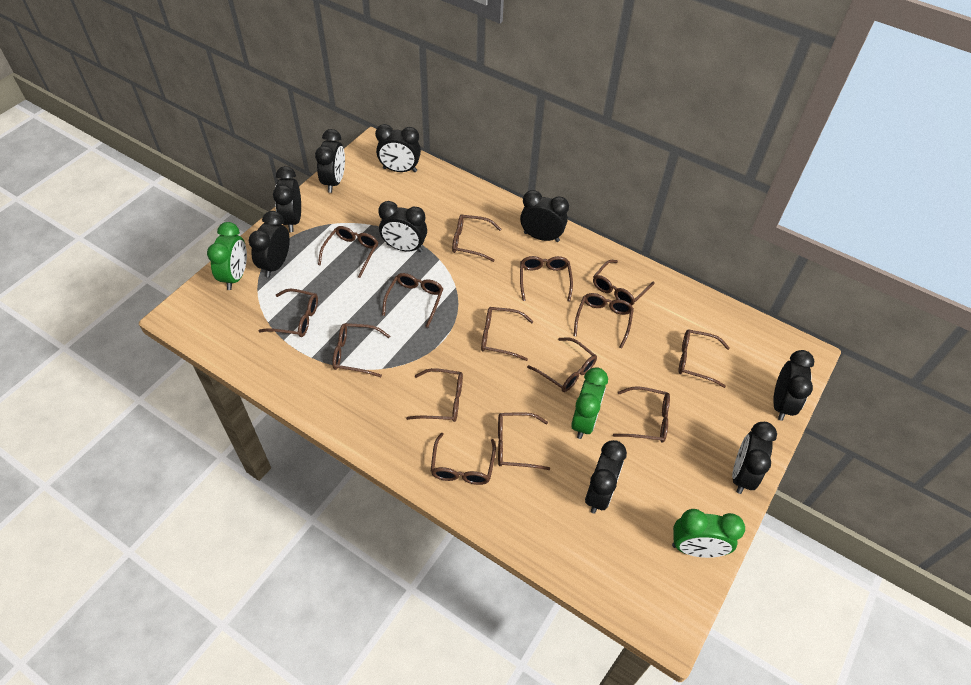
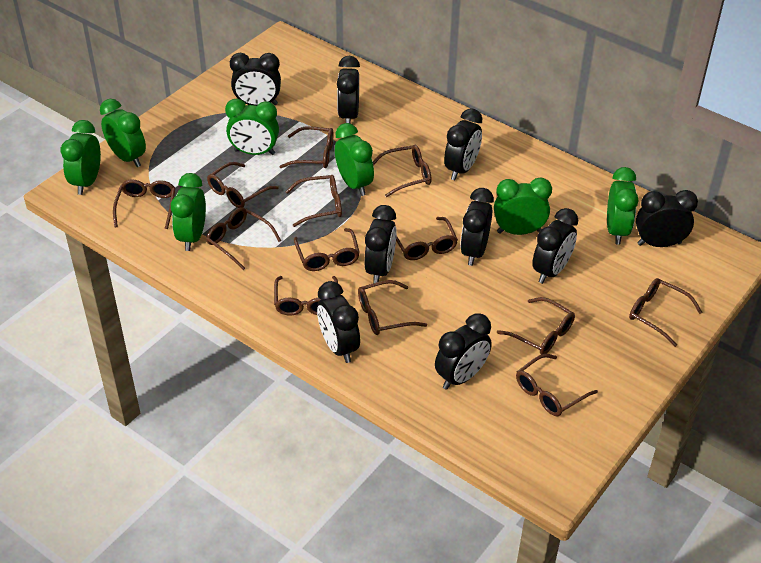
brown glasses: [259,289,318,337] [318,226,378,278] [333,323,390,377] [382,273,443,328] [406,368,463,422] [431,433,496,485] [452,215,501,262] [481,307,533,361] [498,412,550,470] [520,256,573,301] [527,337,597,392] [574,293,634,349] [593,260,655,305] [613,386,670,443] [678,329,730,388] = 15 -> [113,179,176,229] [206,207,281,270] [207,162,279,208] [274,276,338,316] [279,126,333,168] [285,175,342,227] [294,228,360,271] [358,280,427,335] [373,145,432,197] [396,217,458,260] [497,297,575,355] [516,354,598,416] [629,278,702,347] = 13
green clock: [207,222,247,290] [571,367,608,439] [672,509,745,558] = 3 -> [61,120,101,195] [100,99,146,167] [171,173,206,251] [225,99,279,155] [335,123,374,196] [494,177,552,235] [607,167,638,245] = 7

